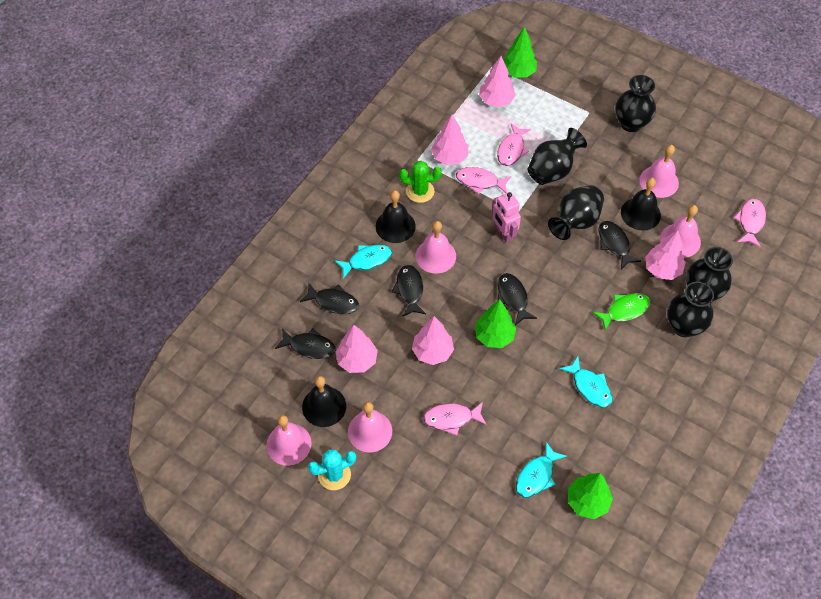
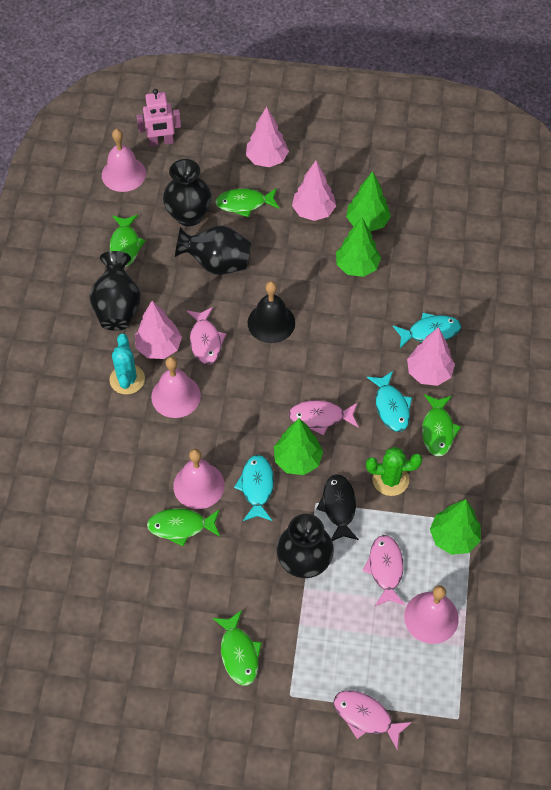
black bell: [302,376,346,427] [376,190,416,243] [621,178,661,231] = 3 -> [248,281,295,343] = 1
black fish: [275,328,336,359] [300,283,359,314] [392,265,426,317] [497,273,537,325] [599,221,641,269] = 5 -> [317,474,359,541] = 1
black vase: [528,128,587,185] [548,185,604,240] [615,75,656,132] [667,281,714,337] [686,247,733,301] = 5 -> [89,251,141,331] [163,159,212,226] [175,225,251,275] [276,514,334,578] = 4
green fish: [593,293,650,331] = 1 -> [110,215,146,267] [147,509,220,547] [213,610,262,686] [215,188,279,218] [422,394,461,457] = 5
green tree: [475,300,516,348] [504,27,537,78] [568,473,613,519] = 3 -> [274,418,323,475] [336,217,381,277] [346,171,391,232] [430,499,481,555] = 4
pink bell: [266,415,312,466] [348,402,392,452] [416,221,456,274] [639,145,679,198] [660,205,701,258] = 5 -> [102,129,146,192] [151,357,201,418] [173,449,225,509] [404,585,459,644] = 4
pink tree: [336,325,378,373] [412,316,454,365] [431,114,468,165] [479,56,515,107] [645,230,686,280] = 5 -> [135,301,182,359] [246,106,289,167] [292,161,336,221] [407,327,455,386] = 4

